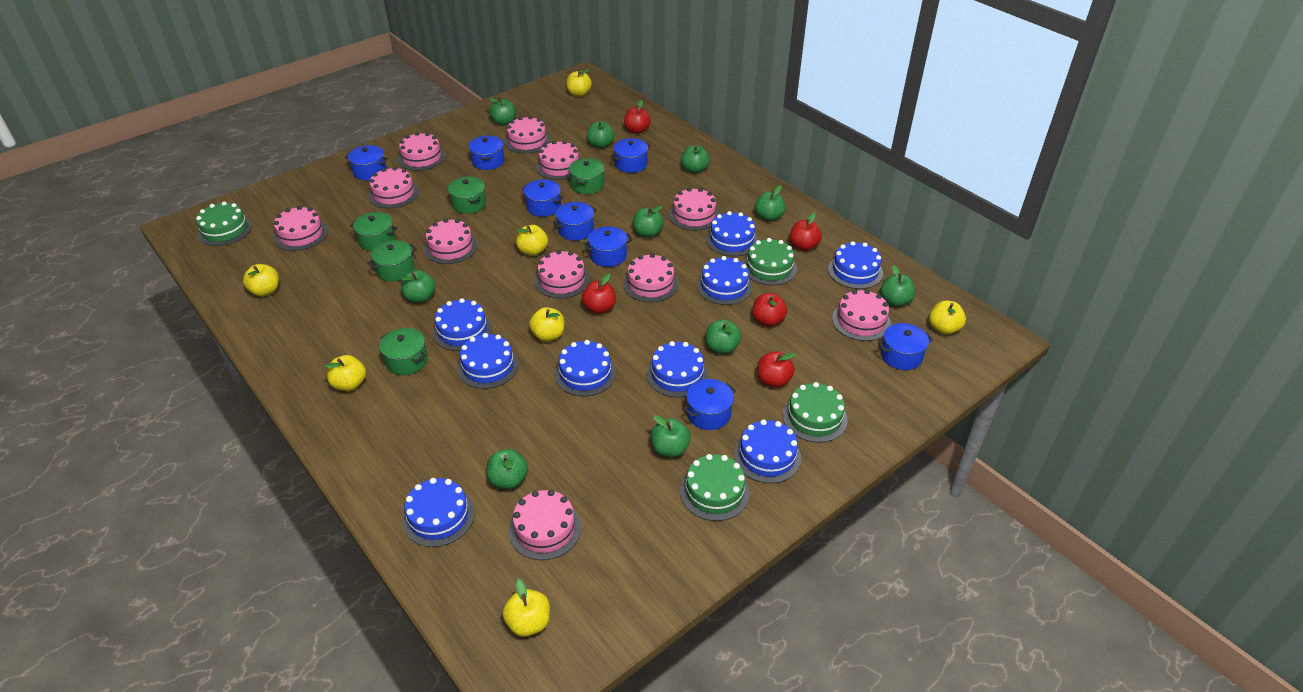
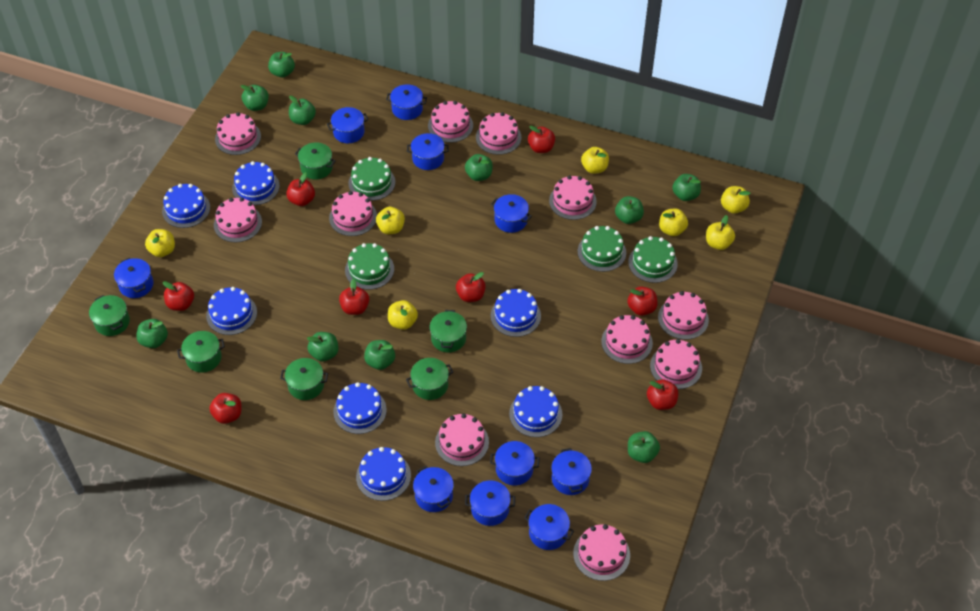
blue cake: [402,478,475,547] [433,298,492,351] [457,333,519,389] [555,340,616,396] [647,341,708,398] [697,256,752,305] [706,211,758,257] [734,419,801,483] [828,241,883,289] = 9 -> [162,184,210,228] [206,287,257,335] [232,161,280,205] [333,382,387,434] [356,447,411,501] [491,289,541,337] [509,386,562,437] = 7
blue pot: [345,145,388,180] [469,135,505,170] [522,179,564,217] [553,202,597,241] [583,226,632,267] [611,138,651,173] [684,379,736,430] [878,323,933,370] = 8 -> [114,258,154,298] [327,107,369,143] [386,84,427,120] [407,133,448,170] [413,466,454,512] [465,480,515,526] [490,441,540,485] [491,194,532,233] [524,504,574,550] [551,448,592,495] = 10
green pot: [350,212,397,251] [367,240,417,282] [379,328,428,375] [448,176,486,214] [569,158,605,194] = 5 -> [89,295,130,336] [177,331,225,372] [280,358,328,400] [295,142,336,180] [406,358,453,400] [430,310,467,353] = 6
red apple: [582,274,616,314] [624,100,651,134] [752,293,787,327] [757,352,796,388] [790,213,822,251] = 5 -> [163,281,194,311] [209,393,242,424] [286,172,315,206] [339,279,369,315] [456,272,486,302] [528,126,555,153] [627,286,658,316] [647,379,678,410] = 8

